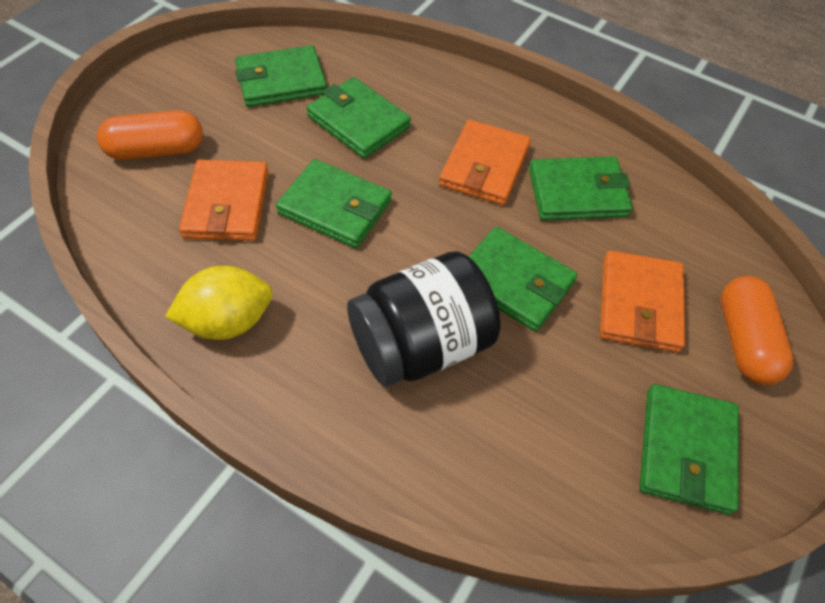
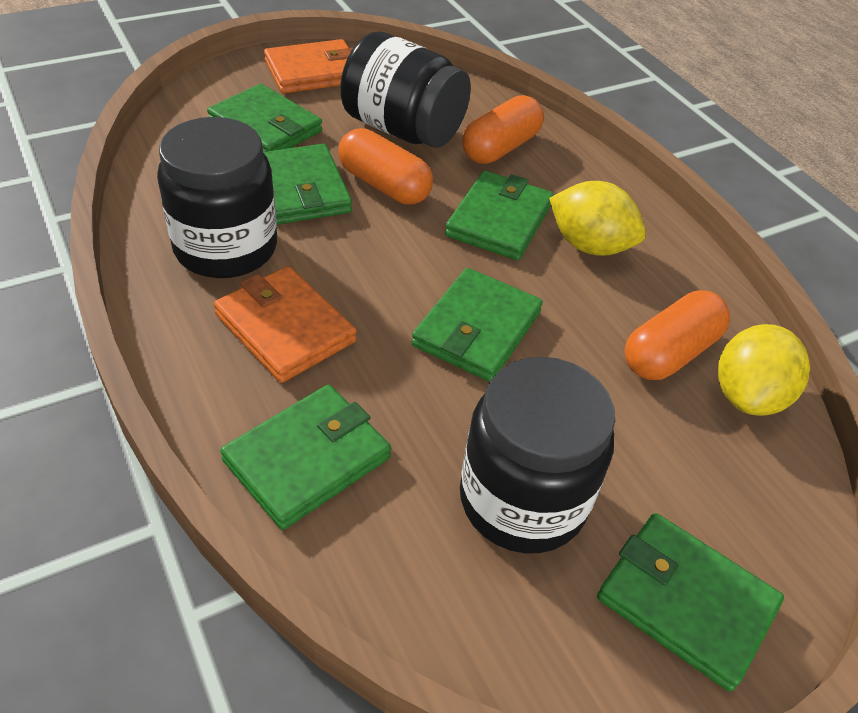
black jar: [347,251,501,387] = 1 -> [157,117,277,278] [340,31,471,148] [460,357,615,553] = 3
orange capsule: [97,110,203,160] [721,276,793,385] = 2 -> [338,128,433,204] [462,95,544,164] [625,290,730,380] = 3
orange wallet: [179,160,269,241] [439,119,531,205] [600,250,685,353] = 3 -> [214,266,357,383] [264,39,353,93] = 2
yellow lemon: [165,266,273,340] = 1 -> [549,181,646,256] [718,324,810,416] = 2

